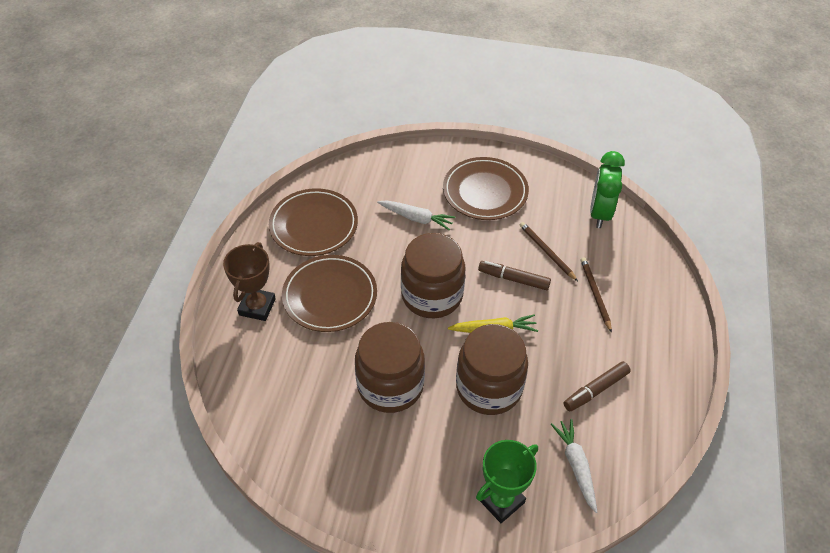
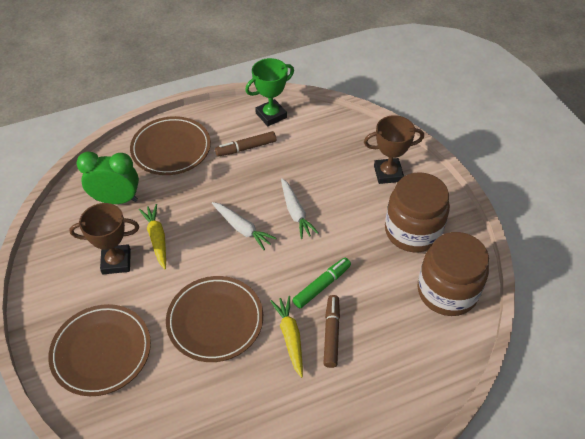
brown jar: [355,322,425,413] [401,233,465,318] [456,324,528,415] = 3 -> [385,172,450,252] [418,232,489,316] = 2
brown pencil: [520,222,578,281] [581,257,612,333] = 2 -> none = 0
brown trophy: [223,242,276,321] = 1 -> [69,203,139,274] [364,115,424,184] = 2
green marker: none = 0 -> [292,258,351,308] = 1
yellow carrot: [448,314,538,333] = 1 -> [139,204,166,269] [270,296,303,378] = 2

